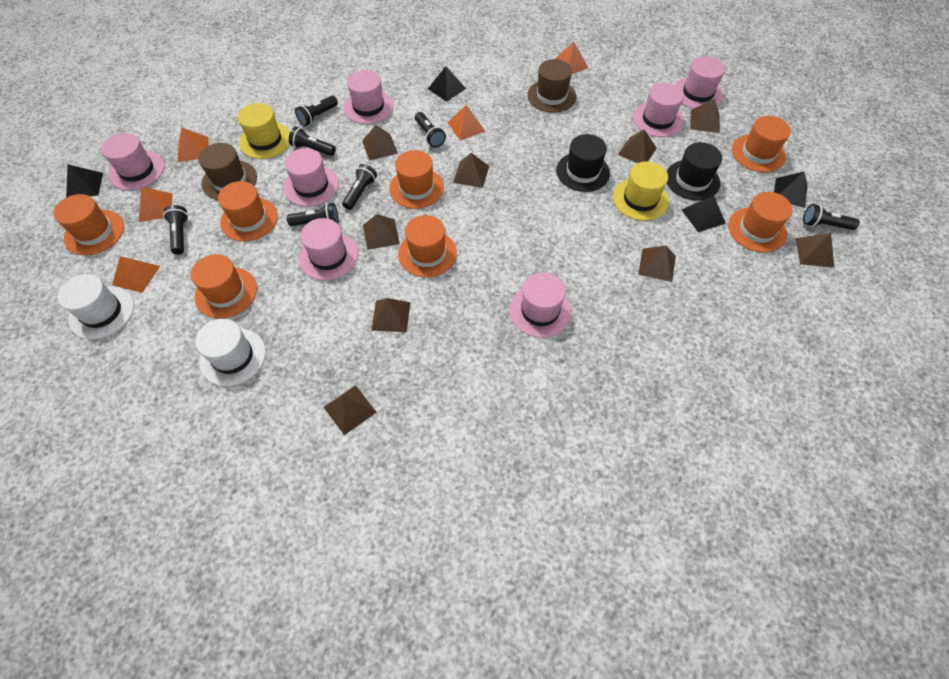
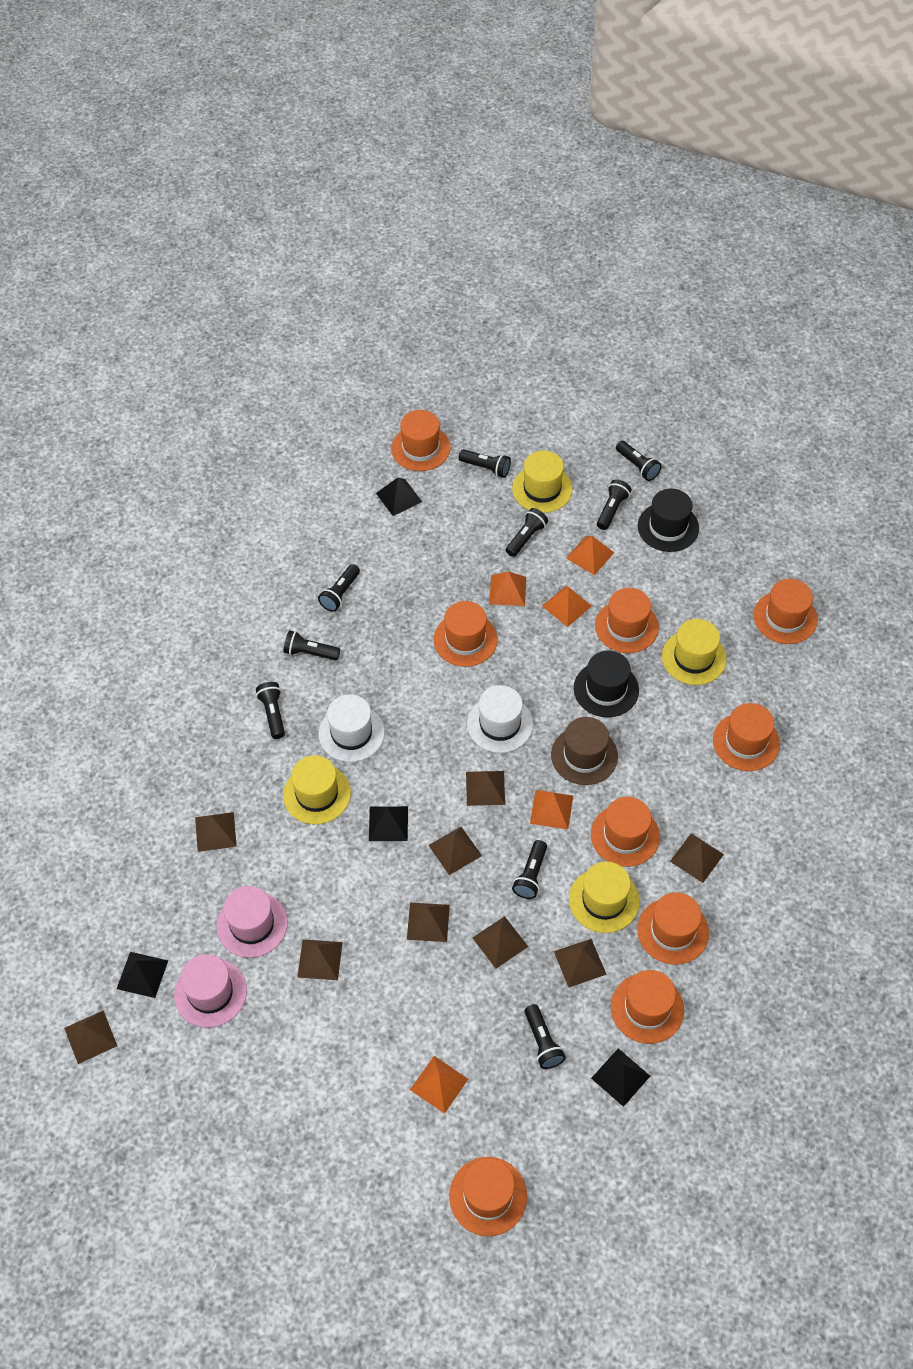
black flashlight: [163,205,188,255] [287,203,339,226] [289,127,336,156] [295,96,338,126] [342,164,377,210] [415,112,446,148] [803,204,860,230] = 7 -> [256,682,285,739] [284,630,340,660] [318,564,360,612] [459,449,511,478] [506,508,548,557] [512,840,547,899] [525,1004,566,1069] [597,479,631,530] [616,441,662,481] = 9
brown hat: [199,143,257,200] [527,59,577,113] = 2 -> [551,717,618,785] = 1
orange hat: [54,194,124,255] [191,254,257,319] [218,181,278,241] [389,150,444,209] [398,215,457,277] [728,192,793,253] [732,116,791,172] = 7 -> [391,410,451,471] [434,601,498,667] [449,1157,527,1236] [591,797,660,867] [595,588,659,653] [611,970,684,1044] [637,892,709,965] [713,703,780,771] [754,579,818,644] = 9
pink hat: [101,133,165,190] [284,148,339,207] [299,218,358,280] [344,70,394,124] [509,272,572,338] [633,82,684,137] [675,56,725,109] = 7 -> [174,954,247,1028] [217,886,288,958] = 2
yellow hat: [238,103,290,159] [613,161,669,221] = 2 -> [283,755,351,824] [512,450,573,513] [569,861,640,933] [662,619,727,685] = 4

